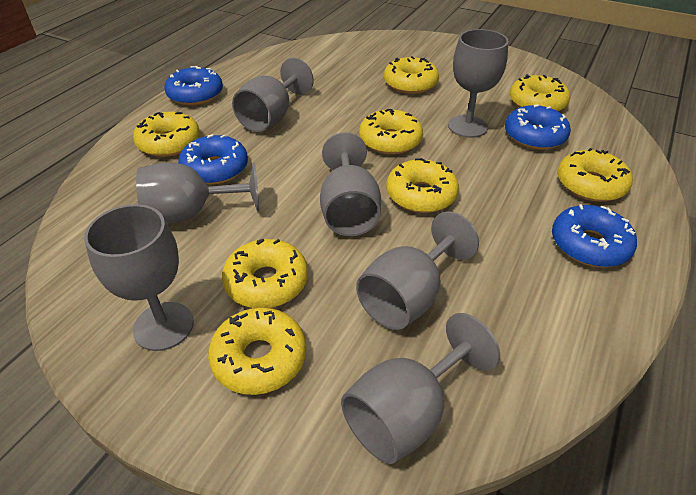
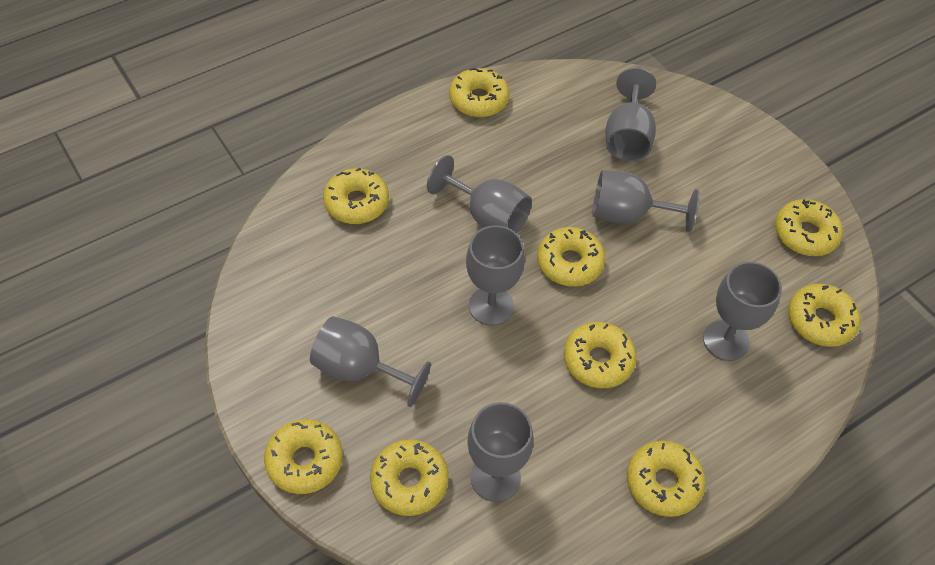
blue donut: [164,66,223,106] [178,134,248,185] [505,104,571,150] [552,204,637,267] = 4 -> none = 0
yellow donut: [133,111,200,157] [208,308,307,395] [222,239,308,308] [359,109,423,155] [384,56,439,94] [386,158,459,213] [510,74,570,111] [557,148,633,202] = 8 -> [264,419,343,494] [323,168,389,224] [370,440,449,516] [449,68,510,117] [537,227,605,287] [564,322,637,388] [627,441,706,517] [775,199,843,256] [788,284,861,347] = 9

